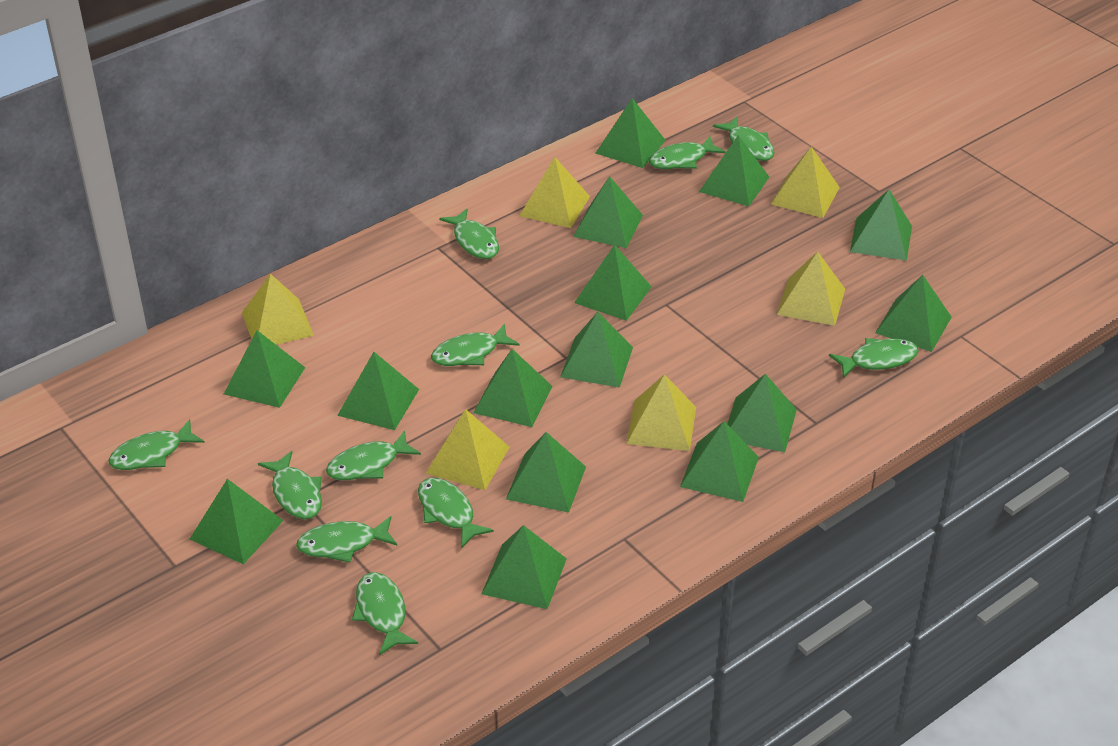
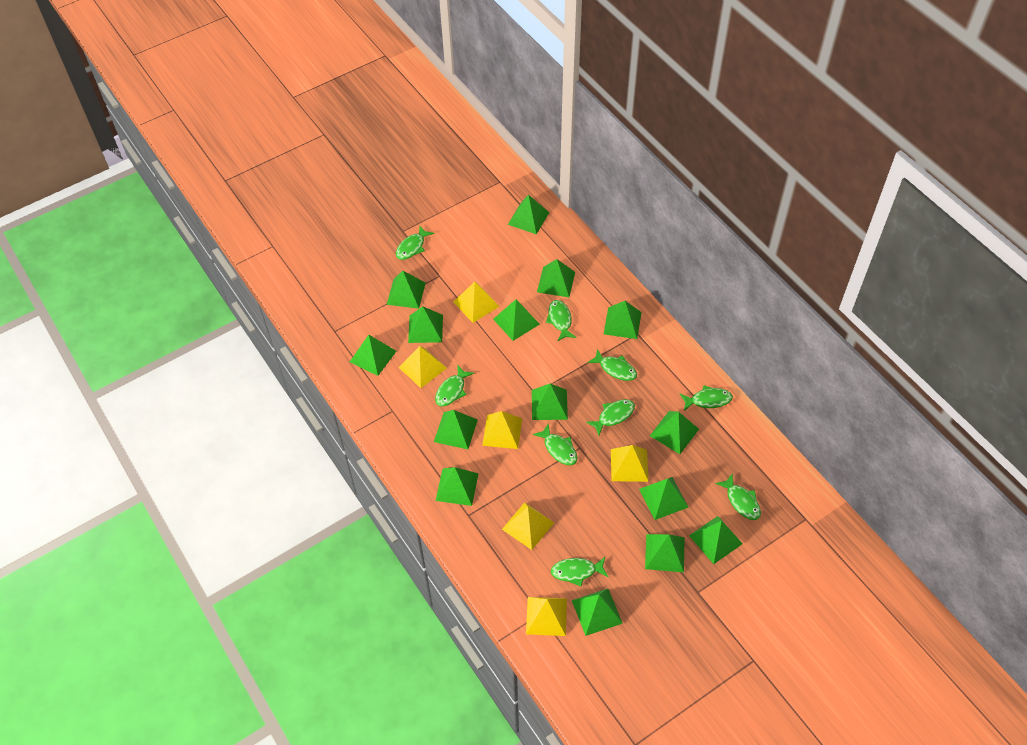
green fish: [108,419,205,470] [258,451,322,519] [296,516,397,563] [326,430,421,480] [352,572,418,655] [418,478,494,549] [431,324,520,366] [439,208,499,259] [649,136,726,169] [713,117,775,161] [829,338,919,378] = 11 -> [396,226,434,260] [435,365,474,407] [533,423,577,465] [546,300,577,342] [551,557,608,586] [586,399,635,435] [587,349,637,381] [680,385,733,411] [715,474,761,520] = 9

